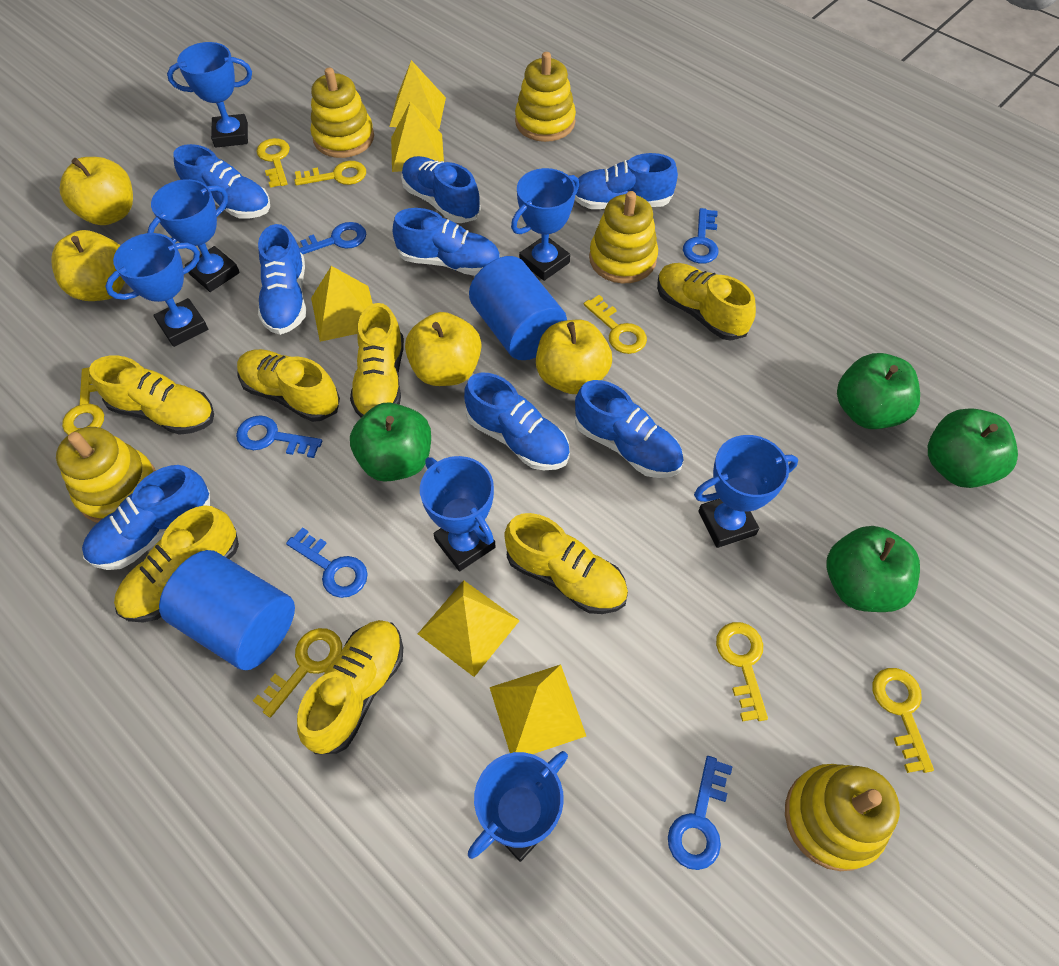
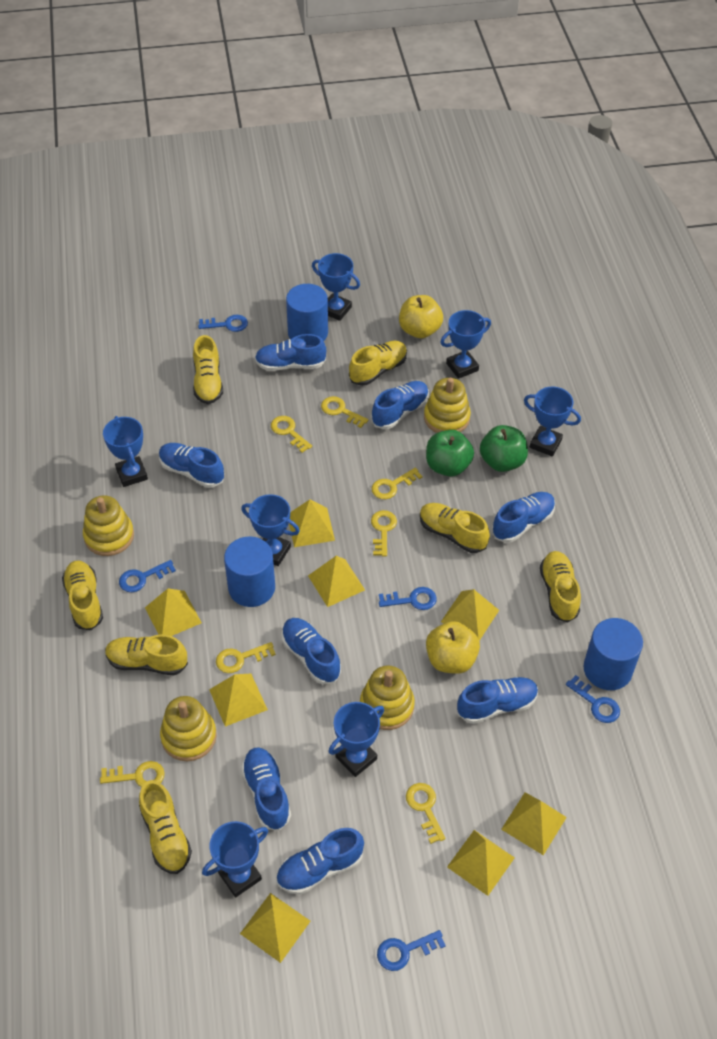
blue cylinder: [159,550,295,670] [469,256,567,360] = 2 -> [224,536,275,607] [286,284,328,341] [583,618,643,690] = 3
green apple: [350,402,431,482] [827,526,920,612] [837,353,920,429] [928,408,1018,488] = 4 -> [426,430,474,476] [480,425,528,472] = 2
yellow apple: [51,230,125,301] [60,157,133,225] [405,312,481,386] [536,320,612,394] = 4 -> [399,295,443,338] [426,621,480,674] = 2
yellow pyramid: [311,266,373,342] [389,60,446,130] [391,101,444,172] [418,580,520,677] [490,664,586,754] = 5 -> [145,588,202,636] [209,674,268,727] [240,893,310,963] [289,499,335,547] [308,556,365,607] [441,589,499,641] [447,830,515,896] [501,792,567,855] = 8
yellow stacking toy: [56,427,156,523] [311,68,374,158] [515,52,576,142] [589,191,658,284] [785,764,900,871] = 5 -> [83,495,134,556] [160,696,217,761] [360,665,415,730] [424,378,471,433] = 4

